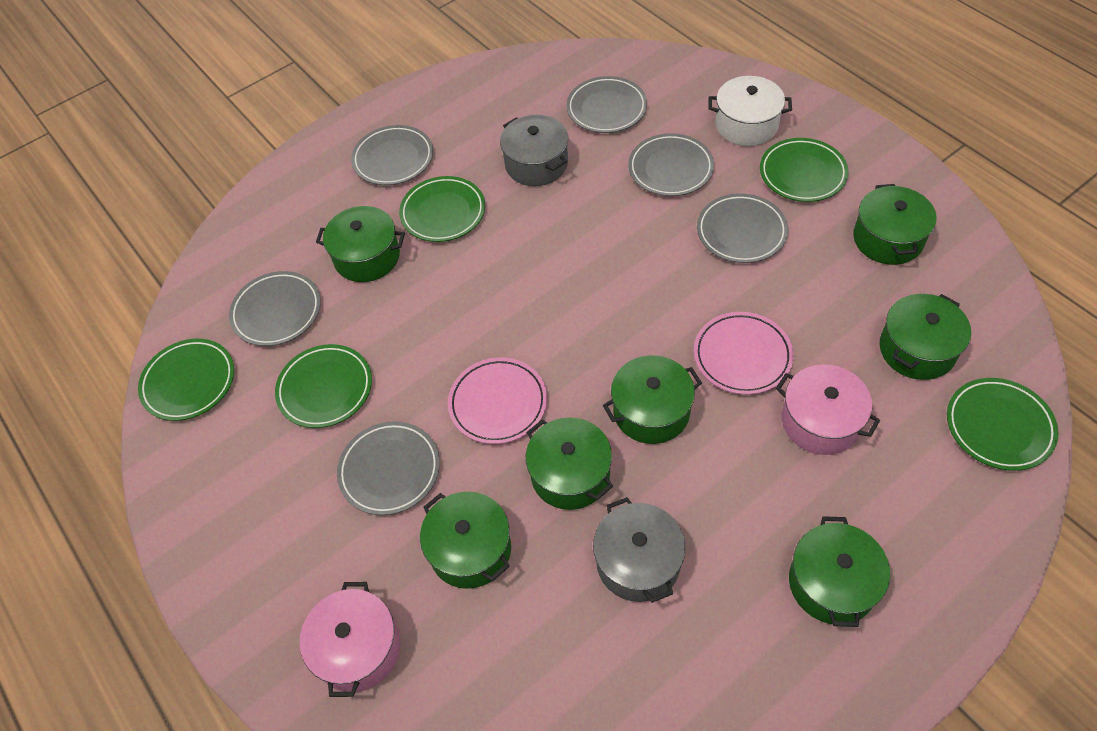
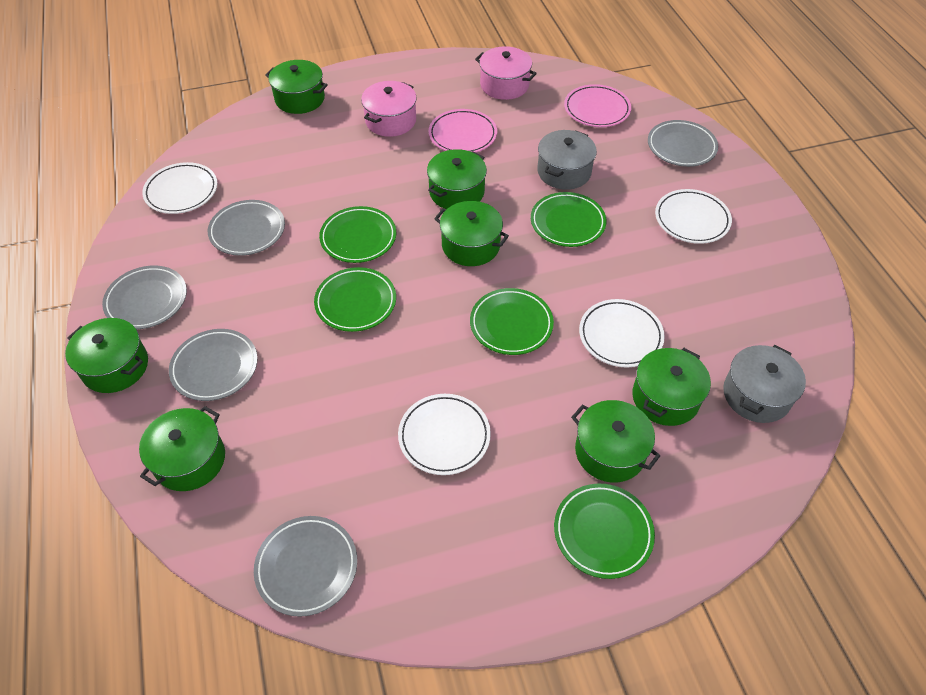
grey plate: [229,271,321,346] [337,421,440,515] [351,125,433,185] [566,76,647,133] [628,133,714,196] [697,193,788,263] = 6 -> [102,265,187,329] [169,329,258,401] [208,200,285,256] [254,516,357,617] [648,120,718,167] = 5
white plate: none = 0 -> [142,162,217,214] [398,394,491,475] [579,299,665,368] [655,189,732,244] = 4
white pot: [709,76,792,146] = 1 -> none = 0

